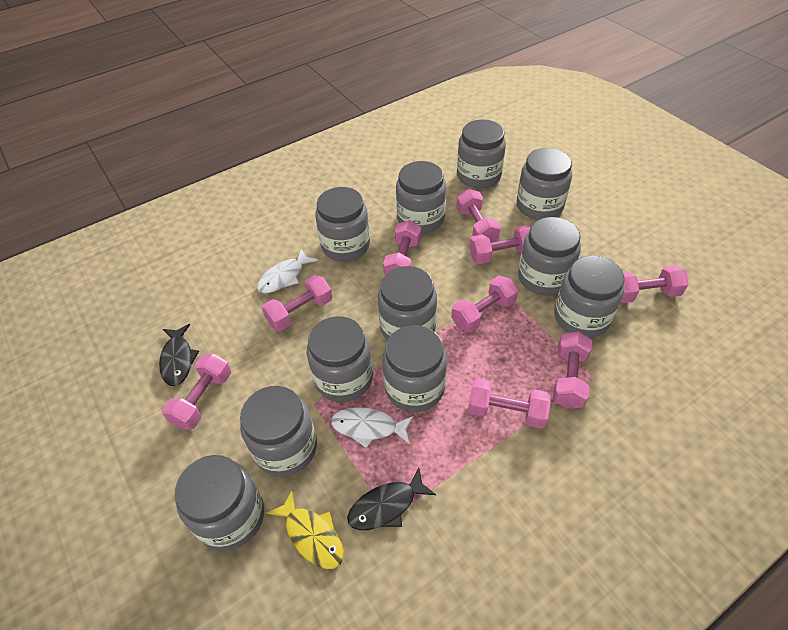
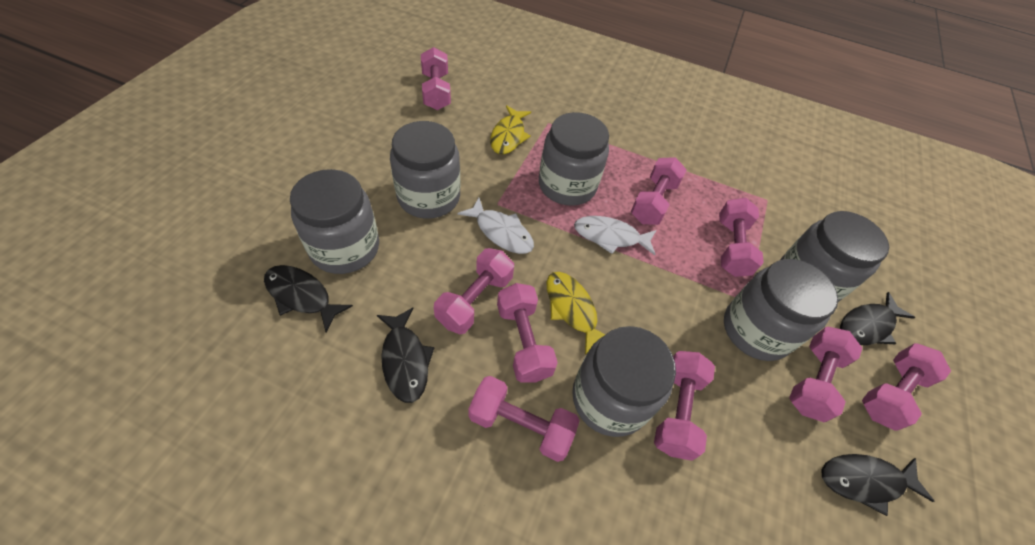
black fish: [159,324,199,386] [347,468,436,530] = 2 -> [264,265,353,332] [377,307,434,403] [821,454,935,516] [840,292,915,345] = 4
grey jar: [174,455,264,551] [240,386,317,477] [307,316,373,402] [315,187,370,261] [378,266,437,340] [382,325,447,412] [396,161,446,234] [457,119,506,189] [517,148,572,220] [518,217,581,295] [554,256,625,338] = 11 -> [290,169,379,274] [390,121,460,219] [539,112,609,206] [572,326,676,437] [724,259,838,361] [780,211,889,302] = 6
yellow fish: [267,489,344,569] = 1 -> [490,105,531,154] [547,272,606,355] = 2

